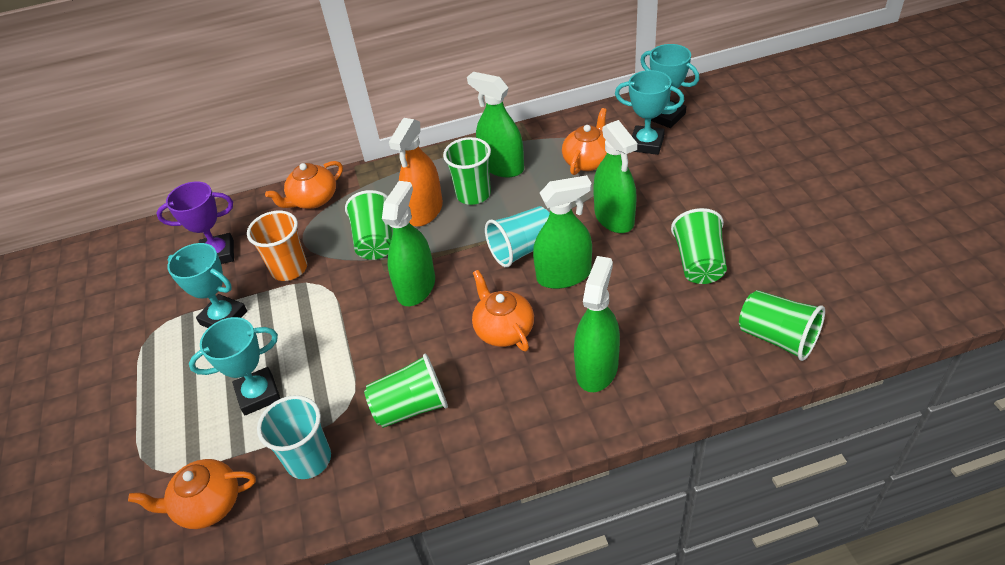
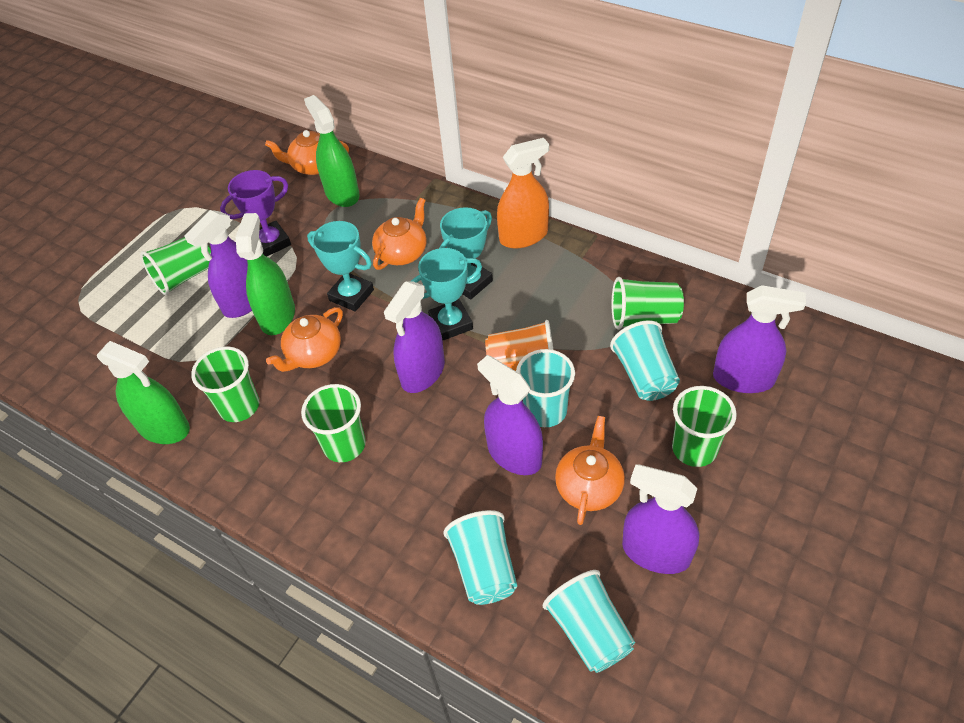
green spray bottle: [382,181,435,306] [467,72,524,177] [533,175,592,289] [574,256,620,392] [593,120,637,233] = 5 -> [97,341,190,444] [236,213,295,335] [304,95,360,207] = 3
purple spray bottle: none = 0 -> [185,210,252,318] [384,281,445,393] [477,355,543,475] [622,464,700,574] [713,285,806,393] = 5
turquoise cup: [257,395,331,479] [485,206,550,267] = 2 -> [443,510,517,605] [516,349,575,427] [543,570,635,673] [610,320,680,401] = 4
turquoise trophy: [167,243,247,328] [189,317,281,415] [615,70,684,155] [640,44,699,128] = 4 -> [307,221,374,312] [410,248,482,341] [439,207,493,299] = 3

